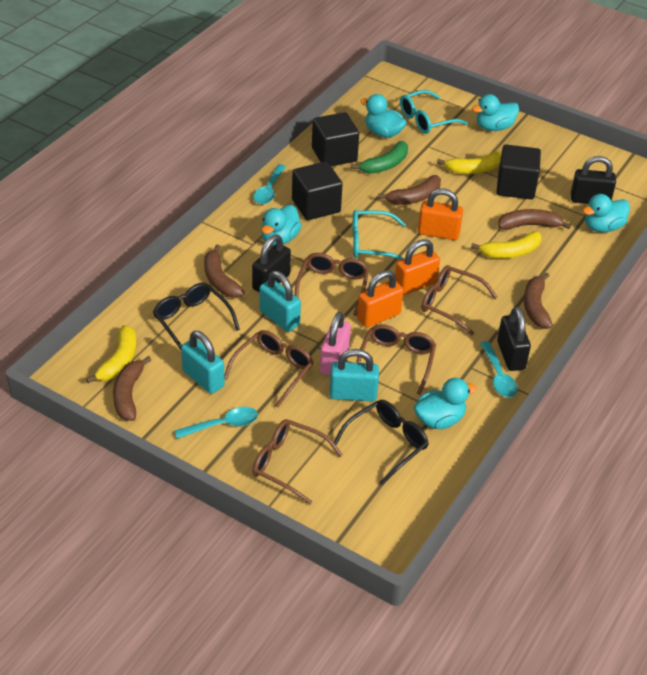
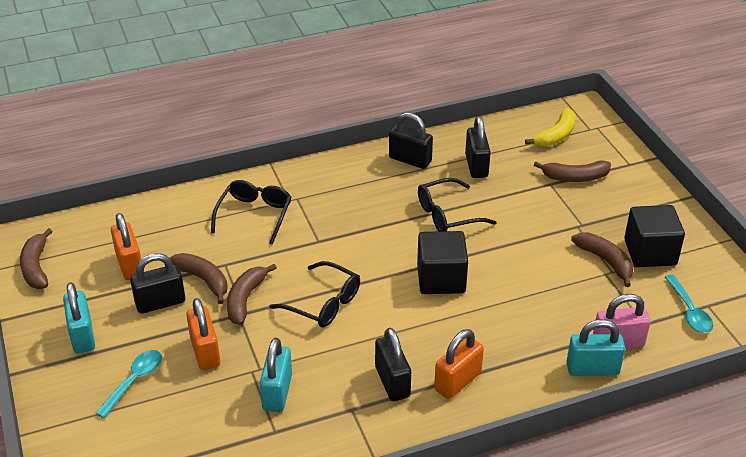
black cube: [292,161,343,220] [312,112,359,166] [497,145,541,199] = 3 -> [417,231,468,294] [624,205,685,267] = 2
black glasses: [153,283,240,350] [334,400,429,485] = 2 -> [211,180,292,245] [270,261,360,327] [418,178,497,232] = 3
black padlock: [252,235,291,292] [497,307,531,371] [571,156,616,204] = 3 -> [130,253,185,314] [375,328,411,401] [389,112,433,169] [465,117,491,178] = 4
brown glasses: [224,330,314,408] [253,419,343,505] [295,253,369,316] [356,324,436,395] [421,265,498,335] = 5 -> none = 0
green banana: [351,141,408,174] = 1 -> none = 0
turquoise duck: [261,205,302,246] [360,94,407,138] [414,378,477,429] [472,94,519,131] [582,194,630,232] = 5 -> none = 0
turquoise glasses: [352,210,406,260] [400,90,468,134] = 2 -> none = 0
turquoise spoon: [174,407,258,439] [253,164,286,204] [480,341,518,398] = 3 -> [95,350,162,418] [665,275,713,333] = 2
yellow banana: [86,325,137,383] [437,151,502,174] [471,232,542,259] = 3 -> [525,108,576,147] = 1

